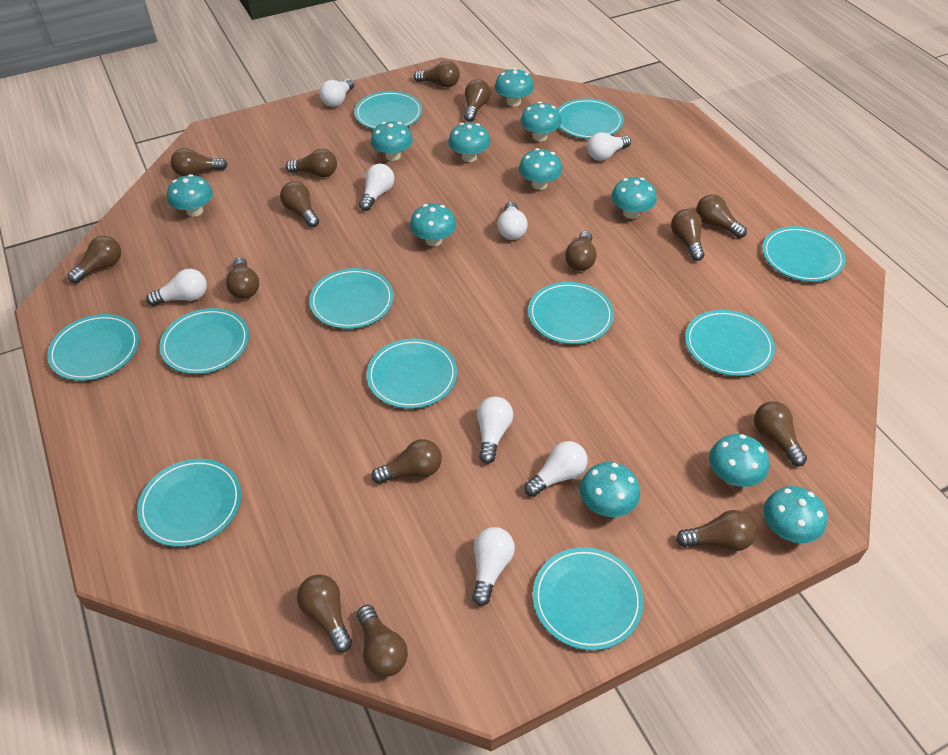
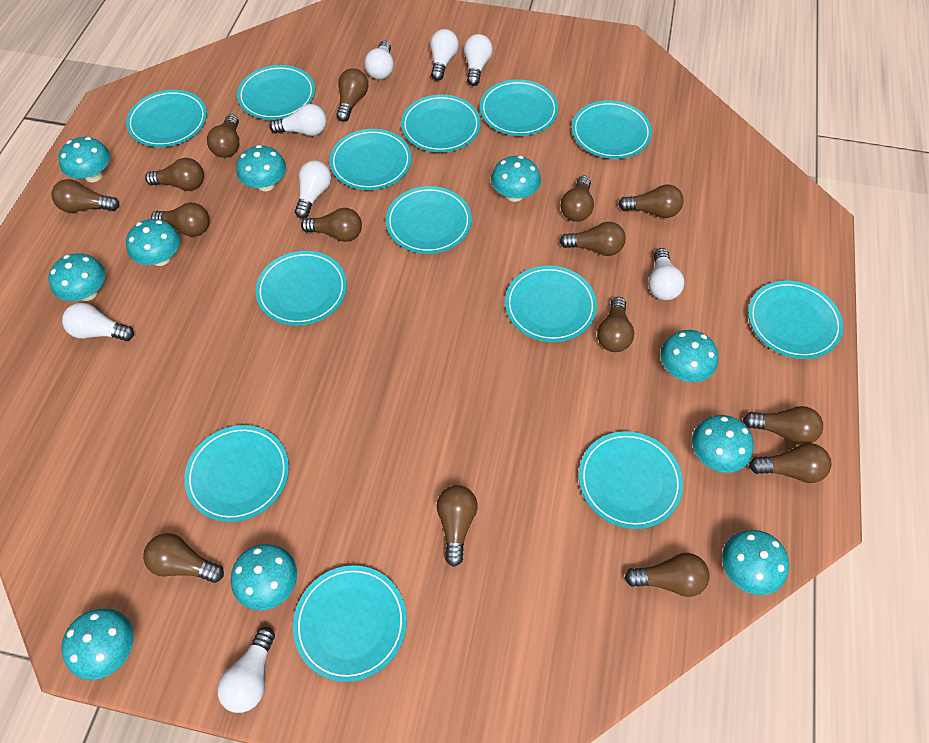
turquoise mushroom: [167,174,213,217] [371,122,413,161] [410,204,456,246] [448,123,490,162] [495,68,534,107] [519,148,562,190] [520,101,562,141] [580,462,640,517] [611,177,657,219] [709,434,769,487] [764,486,827,543] = 11 -> [48,253,105,301] [58,137,110,182] [61,609,134,680] [126,219,180,266] [231,544,297,610] [236,145,286,191] [491,156,541,202] [660,330,718,382] [692,415,754,473] [722,530,789,595] = 10
turquoise plate: [47,314,139,381] [137,459,241,547] [159,308,249,374] [309,268,394,329] [354,91,422,129] [366,338,457,409] [528,282,614,344] [533,547,643,650] [558,98,624,139] [685,310,775,376] [762,226,845,282] = 11 -> [126,90,207,147] [184,425,289,522] [237,65,315,120] [255,251,347,326] [293,565,407,682] [329,129,412,190] [386,186,472,254] [401,94,481,152] [480,79,558,136] [505,265,597,342] [572,100,652,159] [579,431,683,529] [748,280,843,359] = 13

